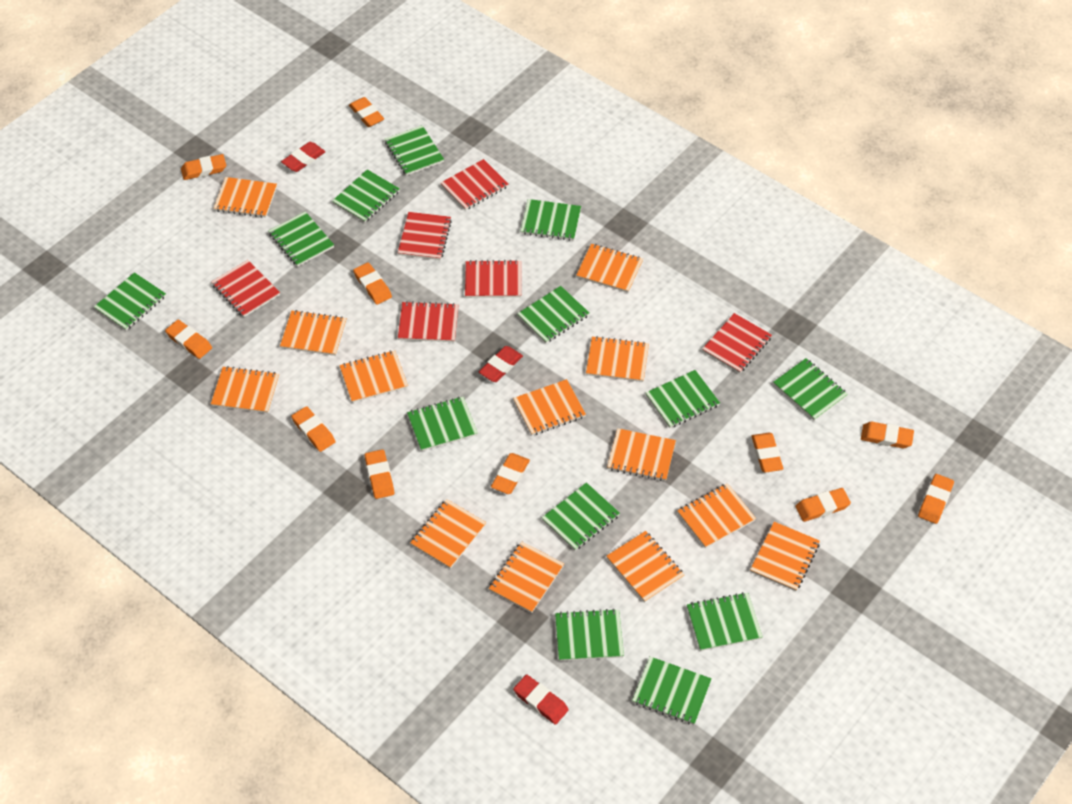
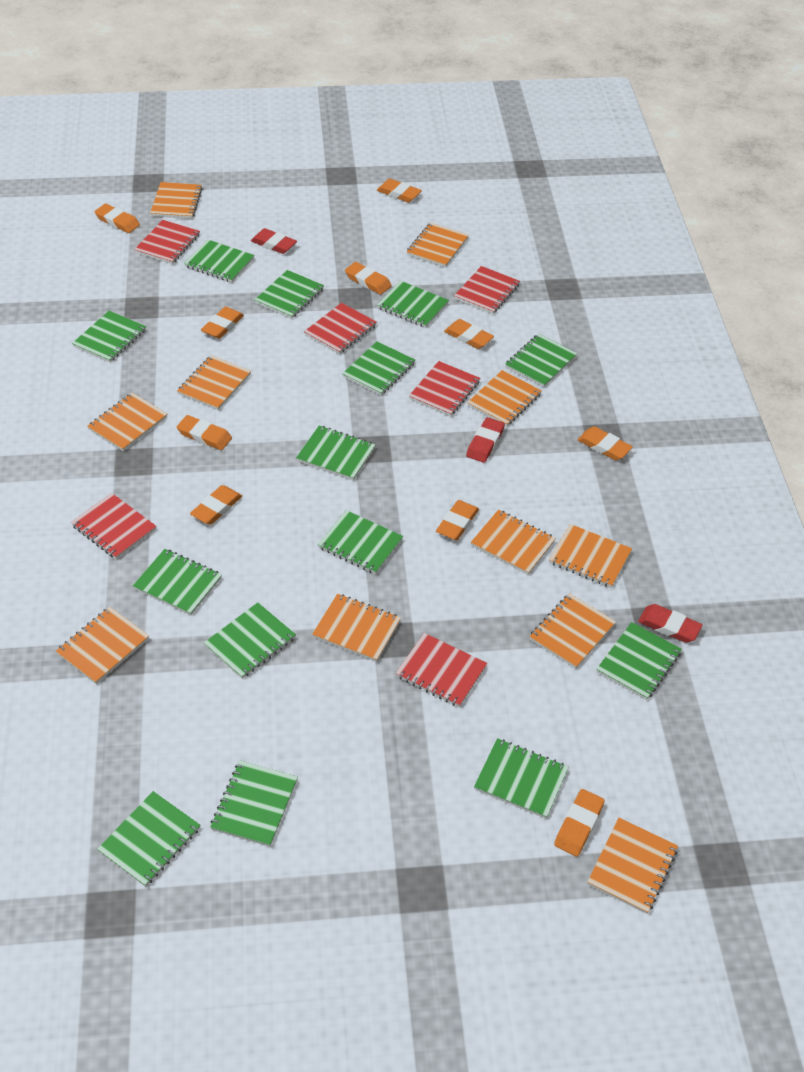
green notebook: [94,272,166,330] [268,211,334,267] [332,169,400,223] [385,125,444,176] [407,397,478,451] [517,286,589,343] [520,199,581,241] [542,482,620,550] [555,609,624,661] [632,656,712,725] [646,370,720,428] [687,592,763,651] [773,358,848,421] = 13 -> [72,311,146,362] [97,791,200,887] [133,549,222,615] [184,239,255,283] [204,603,296,679] [210,761,298,847] [255,270,324,319] [296,426,375,481] [318,510,403,574] [342,341,415,395] [377,281,449,328] [474,738,569,819] [505,334,577,387] [597,622,682,700] = 14
orange eraser: [165,320,212,359] [181,154,226,180] [291,406,336,452] [349,97,384,127] [353,262,392,305] [365,449,394,499] [491,453,530,494] [751,433,783,472] [795,488,851,522] [861,422,914,448] [918,474,954,524] = 11 -> [94,204,140,233] [177,415,232,450] [190,485,242,525] [201,307,244,339] [345,262,392,295] [377,179,422,202] [436,500,479,540] [444,319,494,349] [554,789,605,857] [577,426,633,461] = 10
orange notebook: [211,366,279,413] [213,177,277,218] [280,310,347,356] [339,350,408,403] [410,499,487,569] [489,541,564,613] [513,379,586,435] [576,244,643,293] [586,336,649,382] [606,531,684,602] [607,428,676,481] [677,483,756,548] [750,522,820,591] = 13 -> [56,607,149,684] [87,393,167,451] [150,182,203,219] [177,355,251,410] [312,594,401,662] [407,223,469,267] [467,370,542,426] [471,509,556,575] [529,593,616,669] [549,524,632,588] [587,818,678,914] = 11

